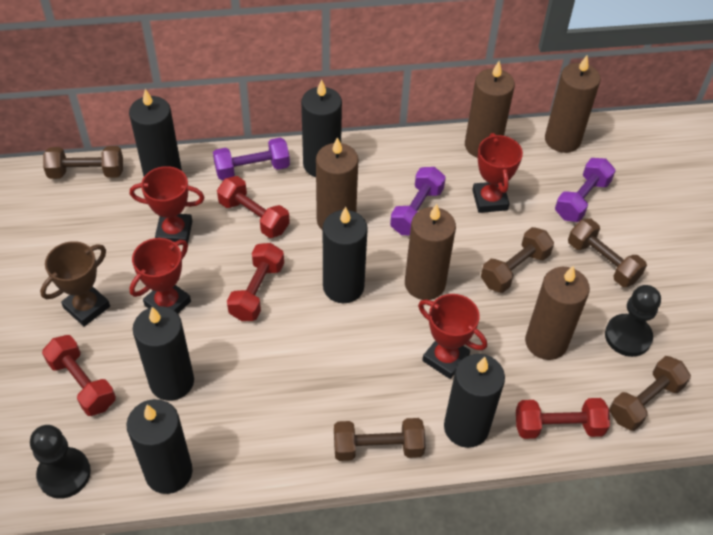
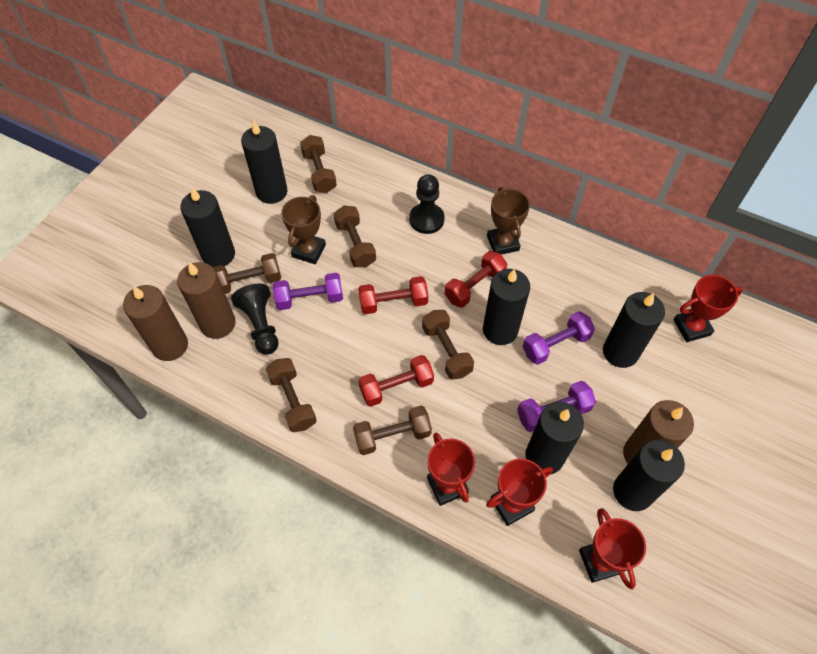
brown candle: [316,137,358,231] [405,204,456,300] [465,61,515,158] [525,266,590,360] [545,55,601,153] = 5 -> [123,285,188,361] [177,262,236,339] [623,400,694,464] = 3
brown dumbbell: [43,146,123,179] [334,418,426,461] [481,227,554,293] [568,218,647,287] [609,356,691,431] = 5 -> [213,253,281,294] [266,358,317,433] [300,135,337,193] [334,206,376,267] [353,406,432,455] [422,310,474,380] = 6
brown trophy: [40,241,110,327] = 1 -> [281,195,326,264] [487,187,530,255] = 2
red dumbbell: [42,335,116,416] [217,176,290,238] [227,243,284,321] [516,398,610,439] = 4 -> [358,276,428,314] [358,355,434,407] [445,251,507,308] = 3

